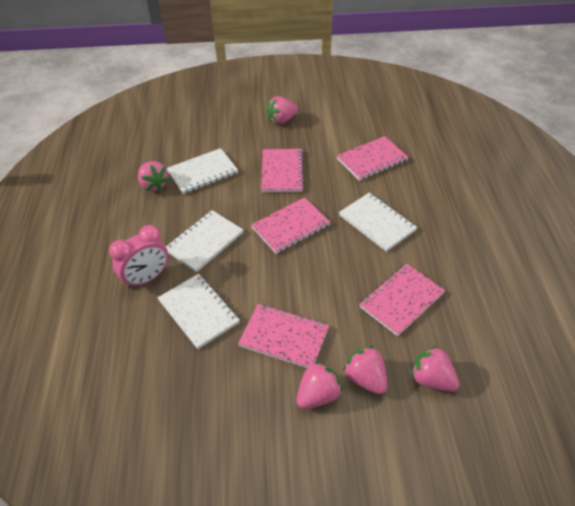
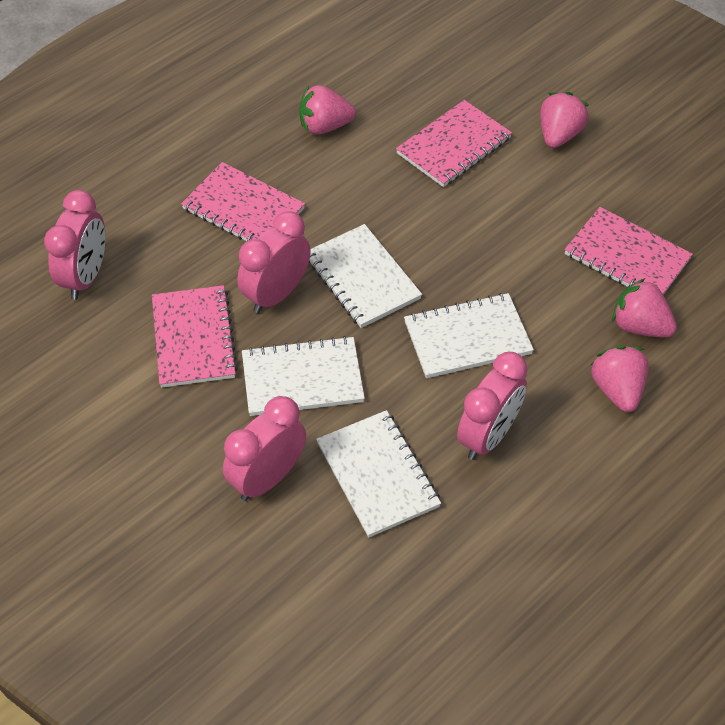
pink clock: [109,225,169,289] = 1 -> [44,190,105,300] [223,396,306,501] [237,211,311,313] [457,352,528,460] = 4
pink notebook: [238,304,329,368] [251,197,330,254] [261,149,304,192] [337,136,409,181] [359,264,445,336] = 5 -> [152,285,238,388] [181,162,305,241] [396,100,512,187] [565,207,693,295] = 4
pink strawberry: [138,161,170,191] [266,96,298,124] [296,361,343,409] [343,346,387,394] [411,345,460,392] = 5 -> [299,85,356,134] [540,92,589,148] [590,346,649,412] [612,278,677,337] = 4

